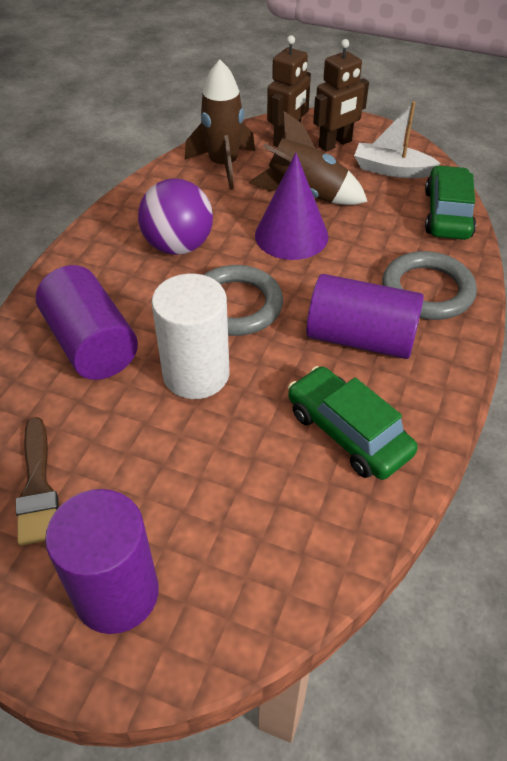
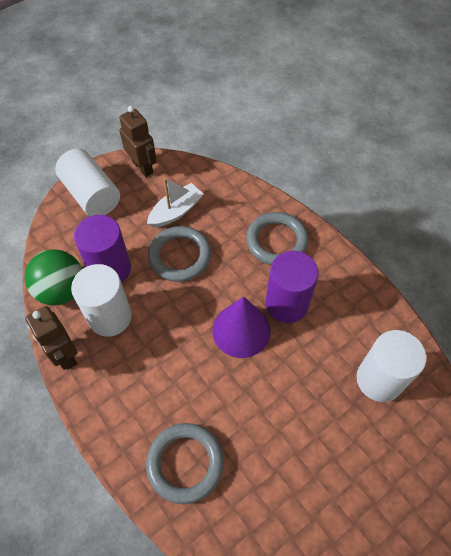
brown brush: [16,417,59,546] = 1 -> none = 0
brown rocket: [185,59,255,190] [249,111,368,205] = 2 -> none = 0
green ball: none = 0 -> [24,249,82,306] = 1
green car: [288,366,418,480] [425,165,476,240] = 2 -> none = 0
grey ring: [203,265,283,336] [382,251,477,320] = 2 -> [146,423,224,504] [148,226,211,282] [246,212,309,265] = 3
purple ball: [138,178,213,255] = 1 -> none = 0
purple cylinder: [36,265,138,380] [45,489,159,634] [306,274,424,359] = 3 -> [74,215,131,283] [266,251,319,323] = 2
white cylinder: [152,274,229,399] = 1 -> [55,149,120,216] [71,264,132,336] [357,330,426,402] = 3

